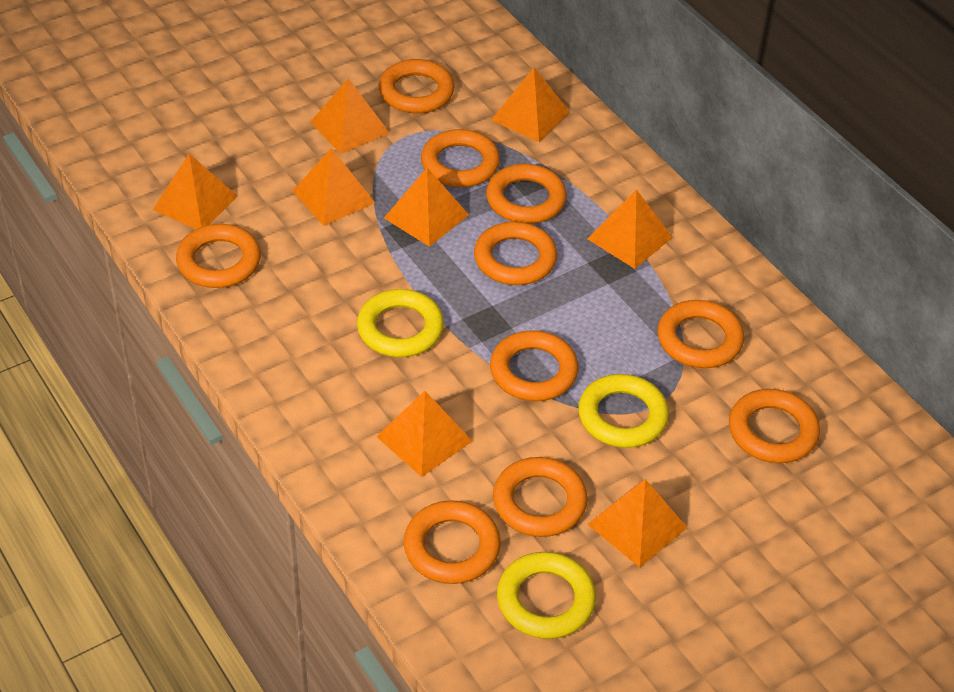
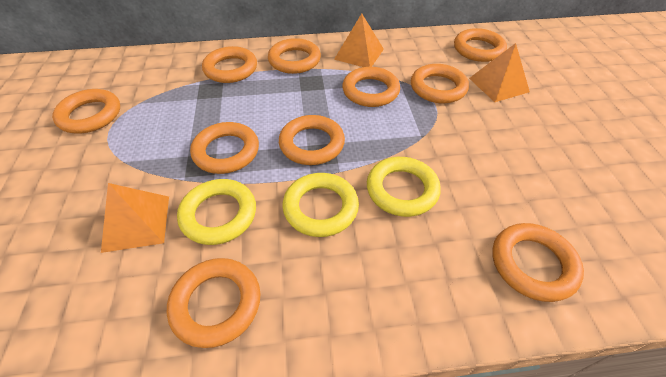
orange pyramid: [153,154,238,229] [293,148,375,226] [311,78,390,154] [376,391,472,477] [384,168,469,247] [491,67,569,142] [587,189,673,269] [587,479,687,568] = 8 -> [101,183,169,253] [334,13,384,67] [469,43,530,102] = 3

